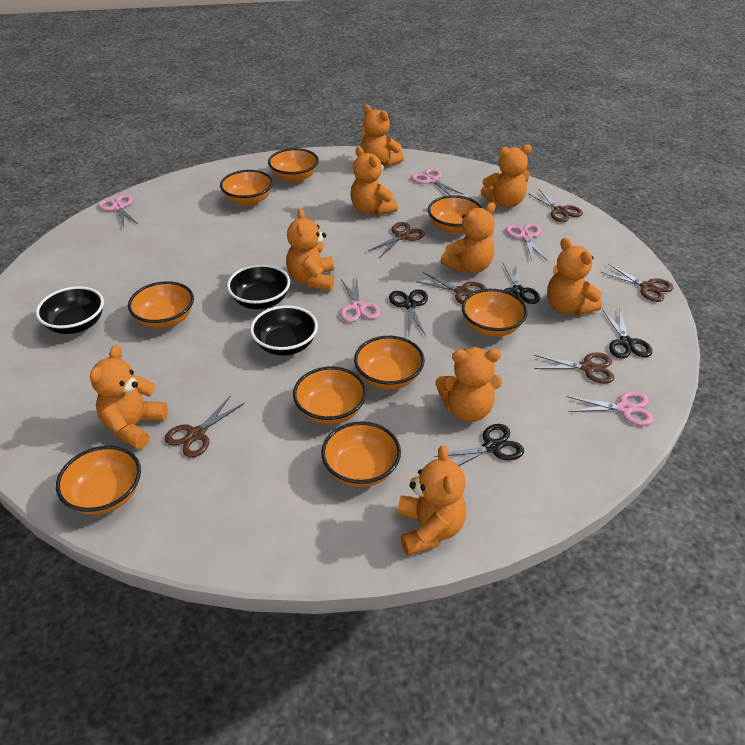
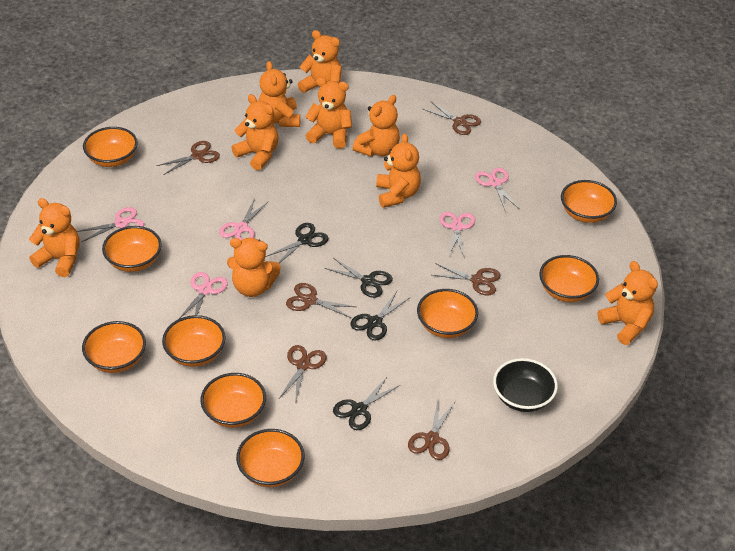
black bowl: [36,286,104,334] [227,264,290,309] [250,305,318,356] = 3 -> [493,358,558,412] = 1

